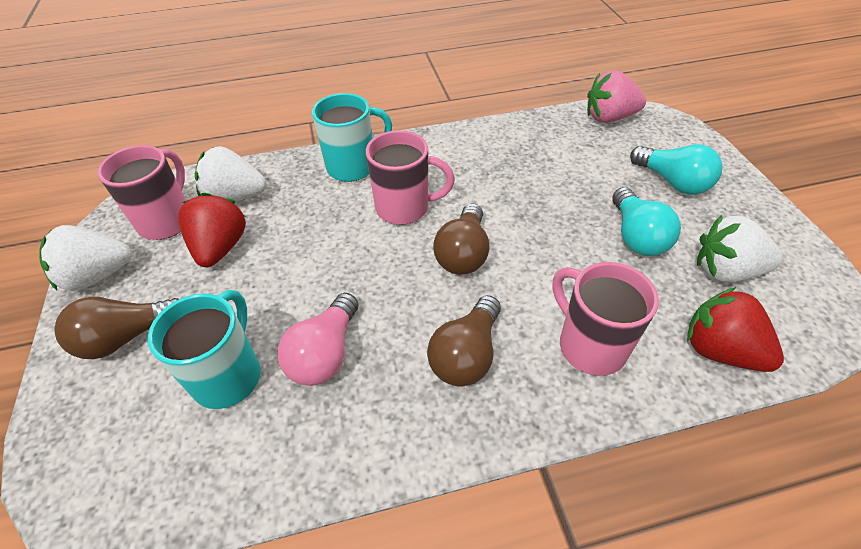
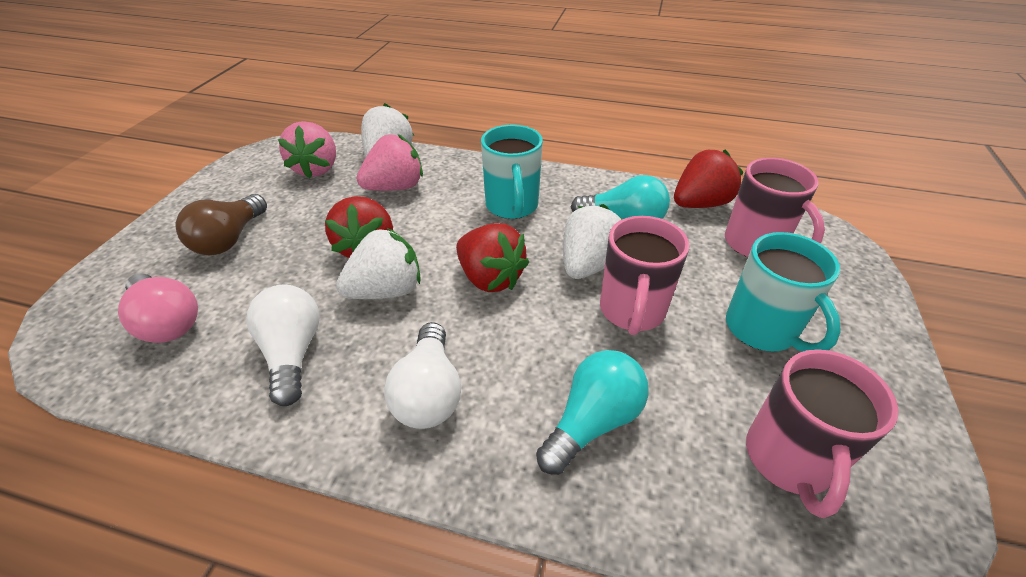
brown light bulb: [54,297,179,359] [427,295,501,387] [433,203,489,275] = 3 -> [175,194,267,256] = 1
pink strawberry: [587,70,646,123] = 1 -> [278,121,336,178] [356,134,423,191] = 2
red strawberry: [178,193,246,267] [687,287,784,372] = 2 -> [325,196,393,258] [456,223,529,292] [674,150,743,208] = 3
white light bulb: none = 0 -> [246,285,320,406] [384,322,461,429] = 2

